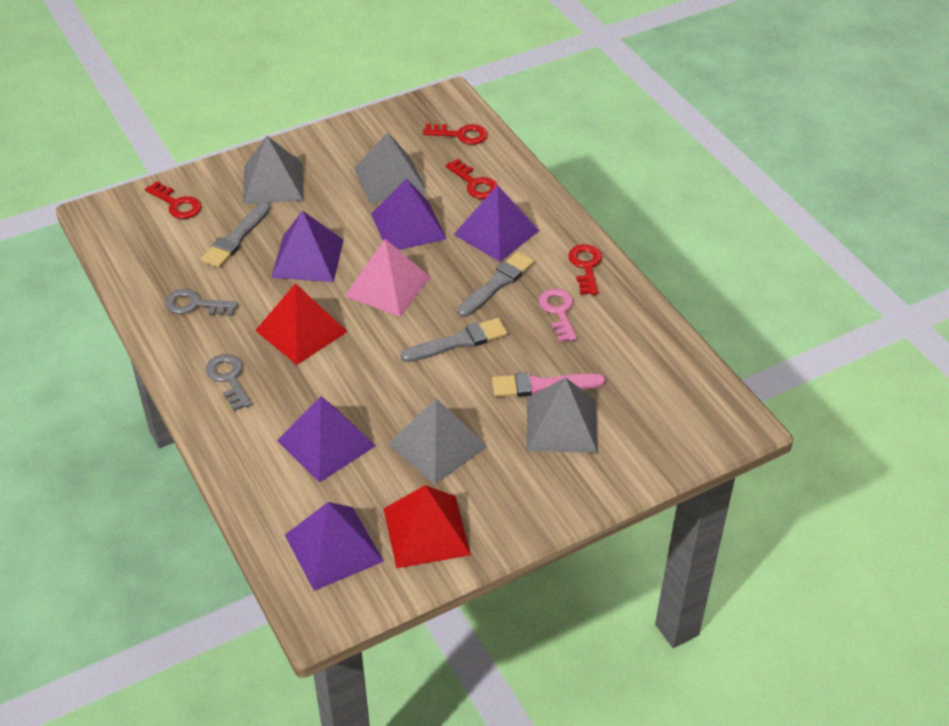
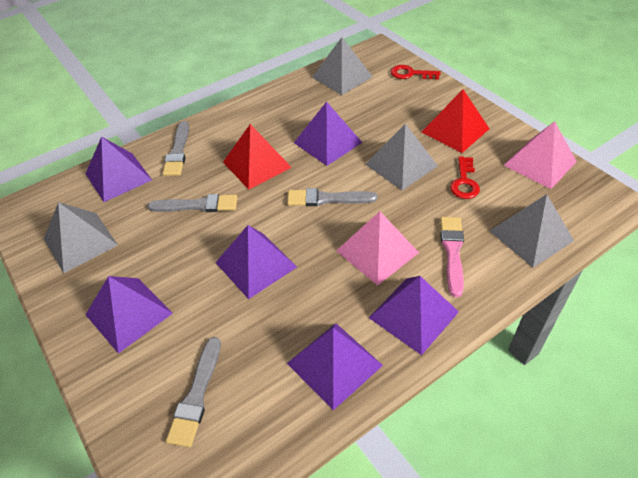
grey brush: [201,202,270,268] [401,318,508,362] [457,252,534,317] = 3 -> [147,194,237,212] [163,121,189,176] [166,337,221,447] [287,188,377,206] = 4
grey key: [165,289,238,316] [206,354,252,411] = 2 -> none = 0
pink key: [538,288,577,342] = 1 -> none = 0
pink pyramid: [345,239,431,317] = 1 -> [336,211,419,285] [504,121,577,189] = 2
purple pyramid: [271,211,344,282] [277,396,376,483] [285,502,384,591] [371,178,447,250] [453,185,539,262] = 5 -> [86,136,152,202] [86,276,173,354] [215,225,297,299] [287,323,383,410] [294,101,363,166] [369,276,459,355] = 6
red key: [145,181,202,219] [423,124,488,145] [445,159,498,199] [568,244,602,295] = 4 -> [391,65,441,80] [450,156,480,199] = 2

